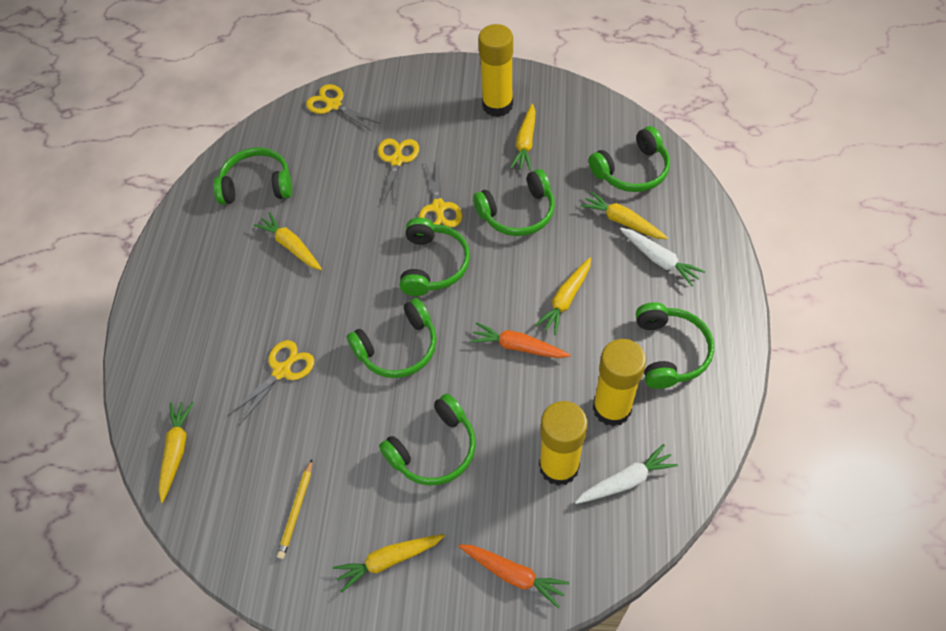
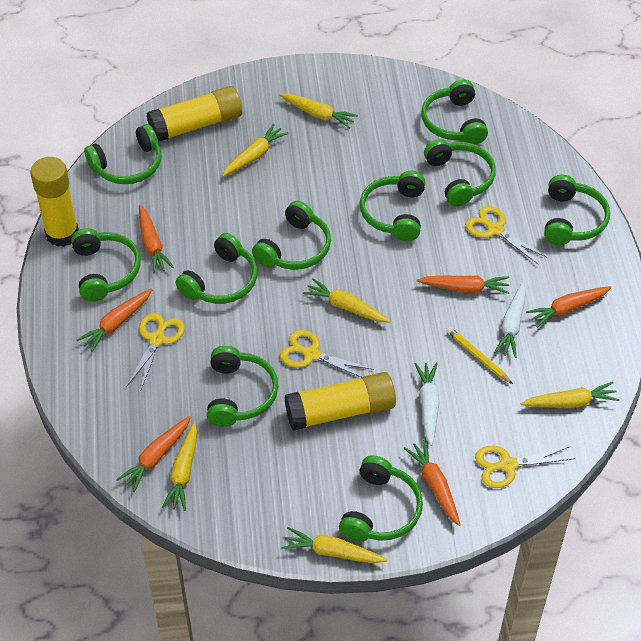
green headphones: [213,148,292,204] [347,298,437,378] [379,394,476,486] [400,218,470,296] [473,169,555,236] [589,126,670,192] [636,302,714,389] = 7 -> [71,228,141,302] [84,124,161,184] [176,233,257,304] [207,346,278,427] [252,201,331,270] [339,455,423,541] [360,171,425,241] [421,80,488,145] [424,139,496,207] [544,175,610,245] = 10
orange carrot: [458,544,569,608] [470,322,571,358] = 2 -> [77,288,153,352] [116,416,191,492] [139,205,174,274] [404,439,460,526] [417,275,510,294] [526,286,612,328] = 6

